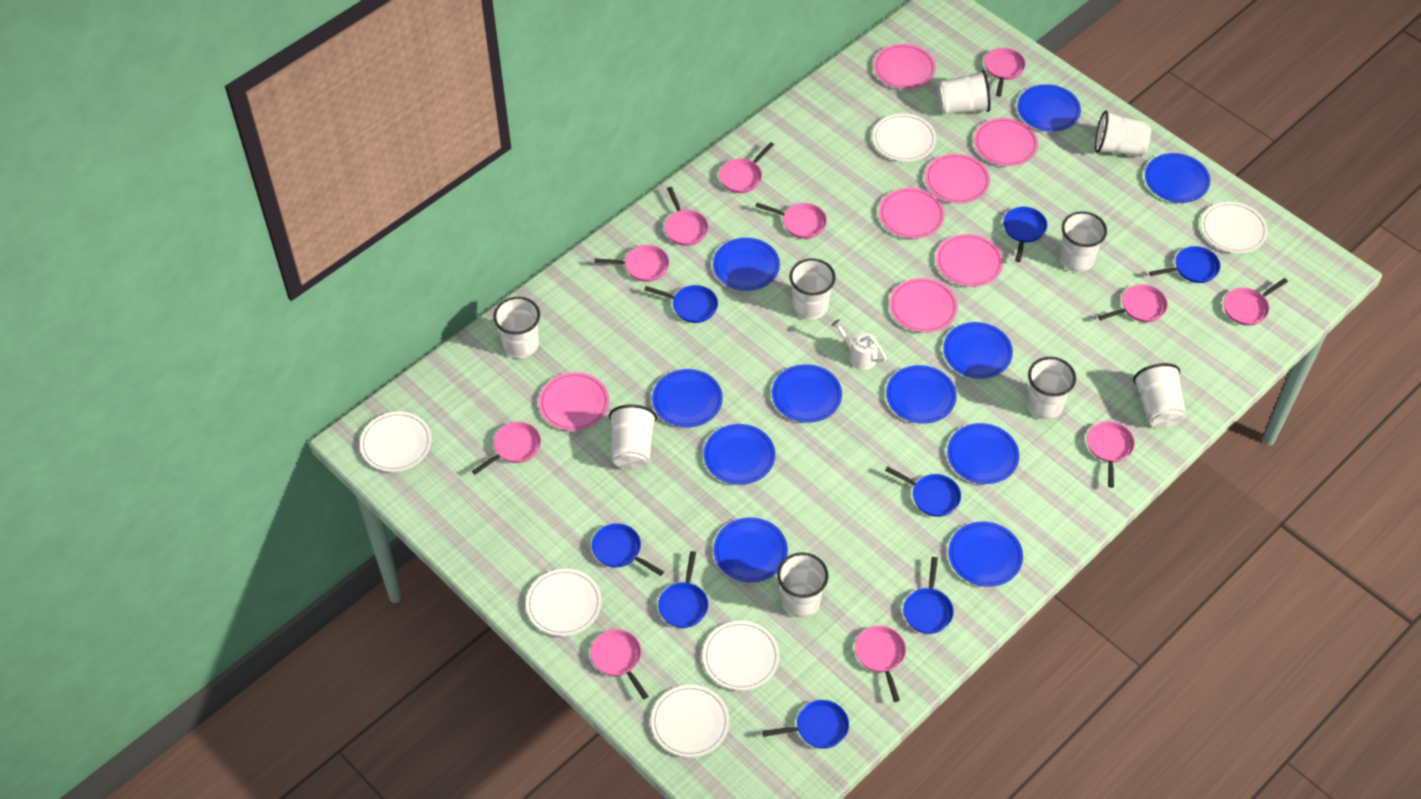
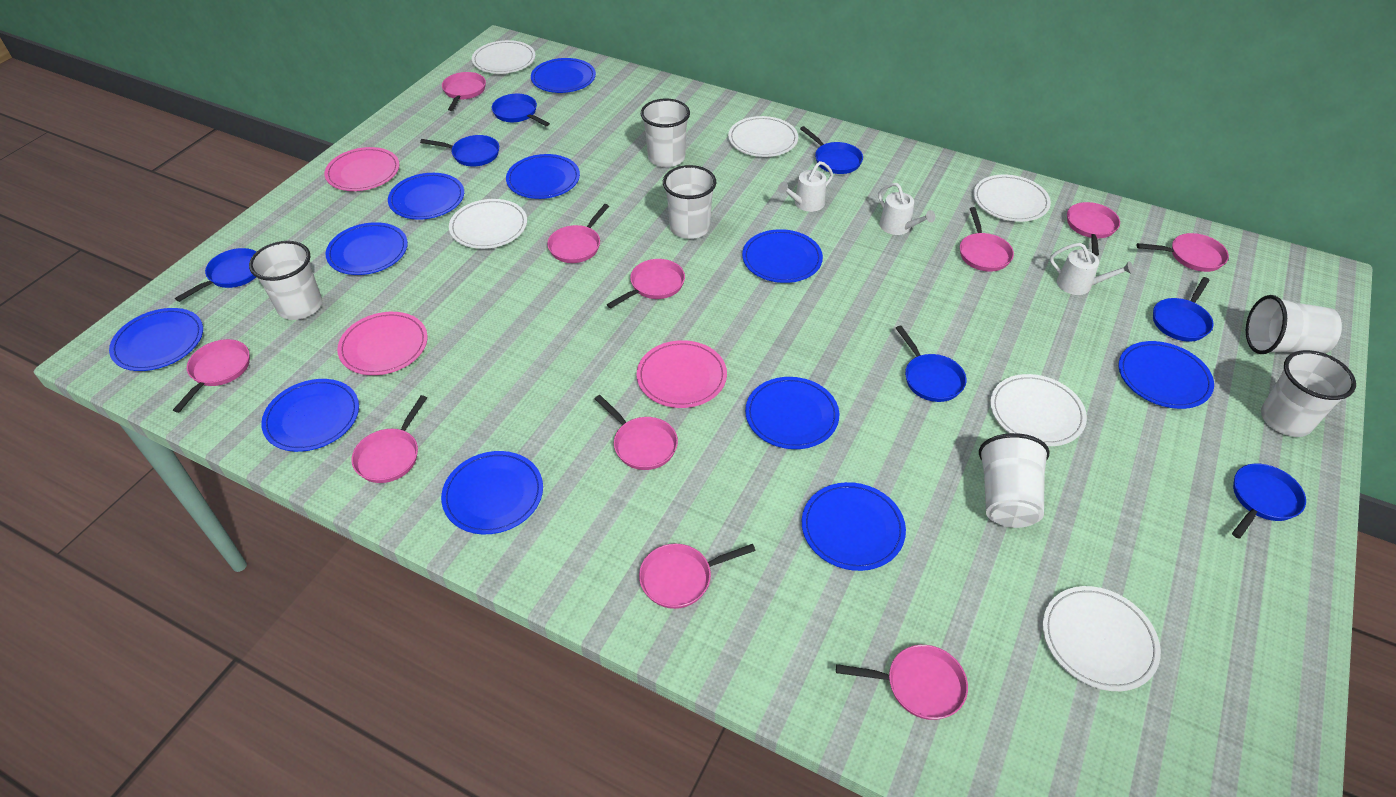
blue pan: [592,523,664,576] [644,285,718,323] [658,551,708,628] [762,700,849,749] [885,466,961,517] [903,557,954,634] [1004,207,1047,262] [1149,246,1220,283] = 8 -> [175,248,256,302] [420,135,499,167] [492,94,550,126] [800,126,863,174] [896,325,966,402] [1153,277,1214,342] [1232,464,1306,539] = 7
pink plate: [539,372,609,431] [874,44,936,89] [879,188,945,239] [890,278,958,333] [925,154,990,203] [936,234,1003,287] [974,118,1038,166] = 7 -> [324,147,400,191] [337,312,428,375] [637,340,727,408] = 3
white cup: [493,297,540,358] [609,405,657,470] [777,552,829,618] [789,258,836,320] [938,70,991,114] [1027,357,1076,419] [1060,211,1107,272] [1095,110,1151,156] [1133,363,1186,428] = 9 -> [249,241,322,320] [641,99,690,167] [663,165,716,239] [979,433,1050,528] [1246,295,1342,354] [1261,350,1356,437] = 6
white watering can: [831,319,886,370] = 1 -> [778,161,833,212] [878,183,935,235] [1050,243,1133,295] = 3

